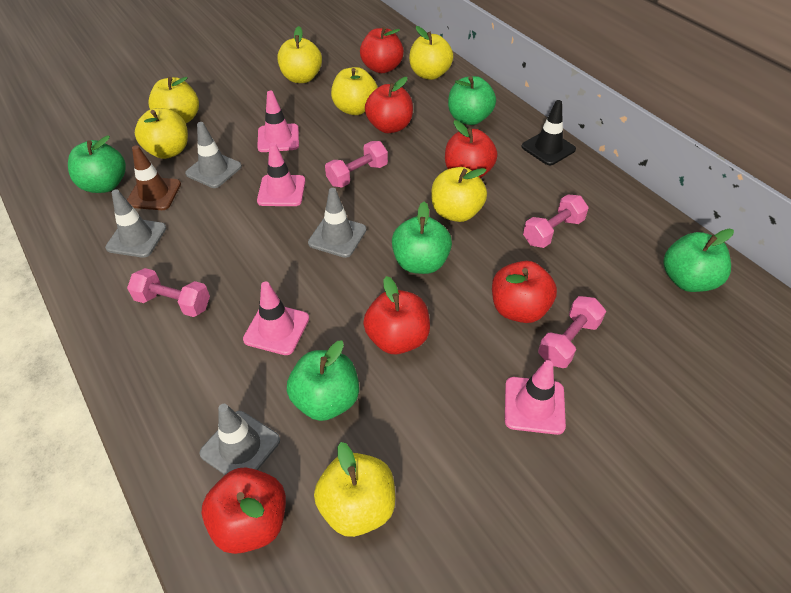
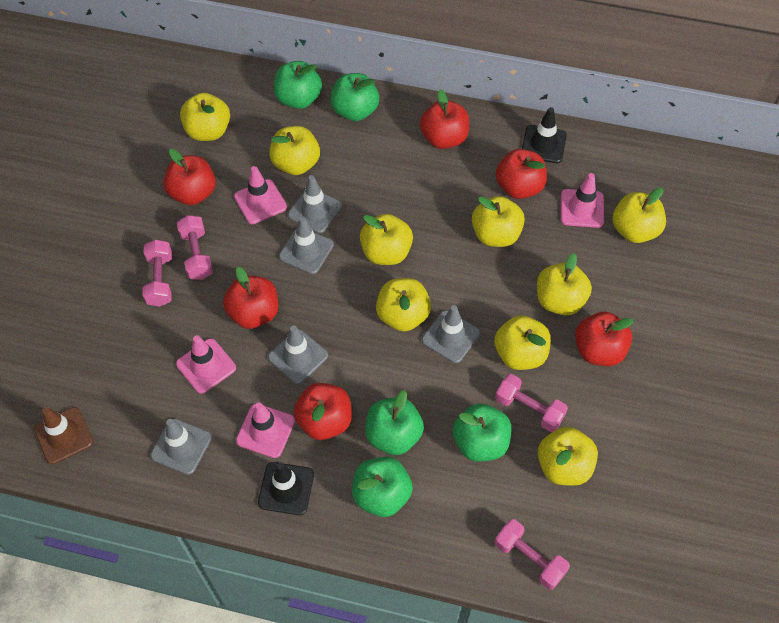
black traffic cone: [521,100,576,165] = 1 -> [258,462,314,515] [522,107,567,163] = 2
grey traffic cone: [105,189,166,258] [185,122,242,188] [200,404,280,475] [308,188,366,258] = 4 -> [150,418,212,475] [268,325,328,384] [279,216,334,274] [288,175,342,233] [422,305,480,363] = 5
yellow apple: [135,108,188,159] [148,77,199,123] [278,26,322,83] [314,442,395,537] [331,67,378,115] [409,26,453,80] [431,167,487,222] = 7 -> [180,92,230,141] [269,126,320,175] [360,214,413,265] [376,278,431,332] [472,196,525,247] [494,315,551,370] [537,253,592,316] [538,427,598,486] [612,188,666,243] = 9

